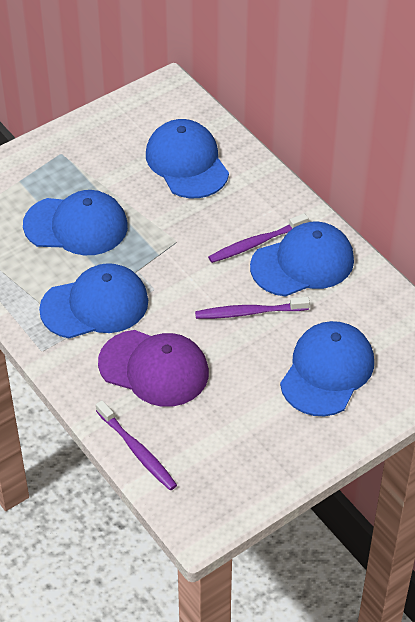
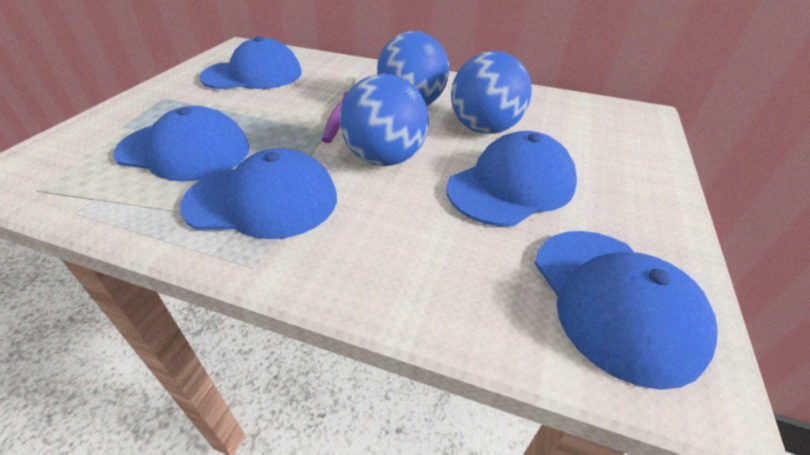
blue ball: none = 0 -> [339,74,429,166] [377,31,449,106] [451,51,532,134] = 3
purple cap: [98,330,209,407] = 1 -> none = 0
purple toothbrush: [96,400,177,491] [195,297,310,319] [208,213,308,263] = 3 -> [322,77,355,143] = 1

